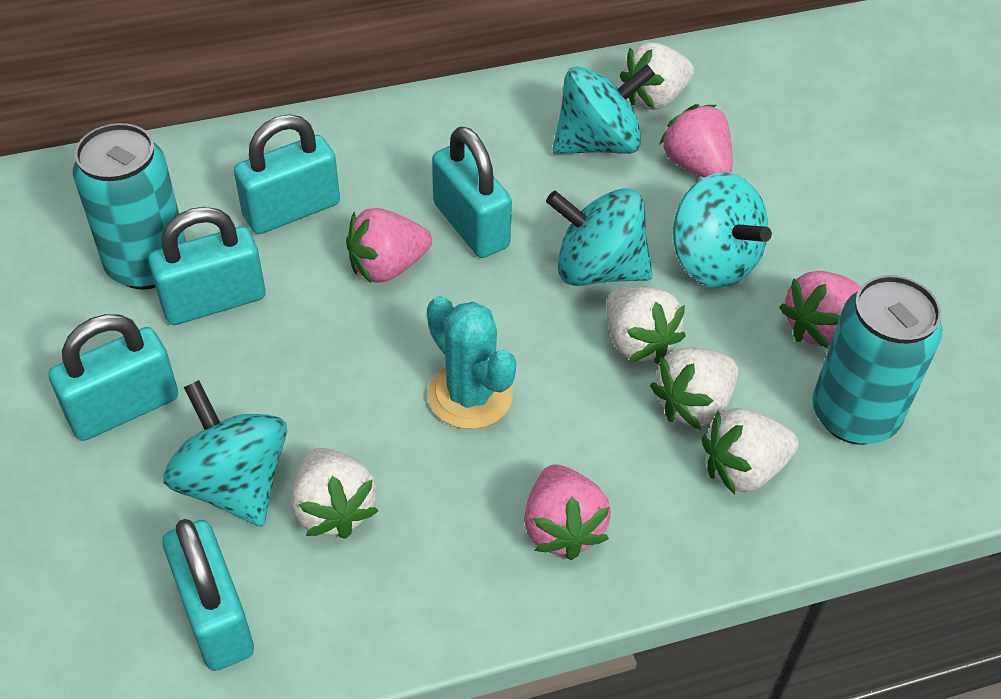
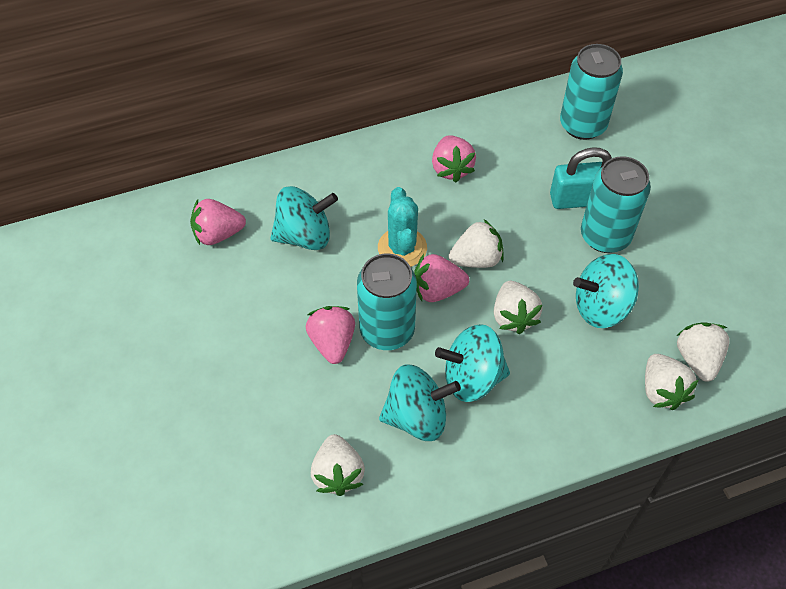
turquoise can: [73,123,186,289] [812,275,942,445] = 2 -> [357,253,417,350] [560,44,623,140] [581,156,651,253] = 3
turquoise padlock: [49,314,178,441] [148,207,265,325] [162,519,254,671] [234,115,340,234] [432,127,512,258] = 5 -> [550,147,612,209] = 1

